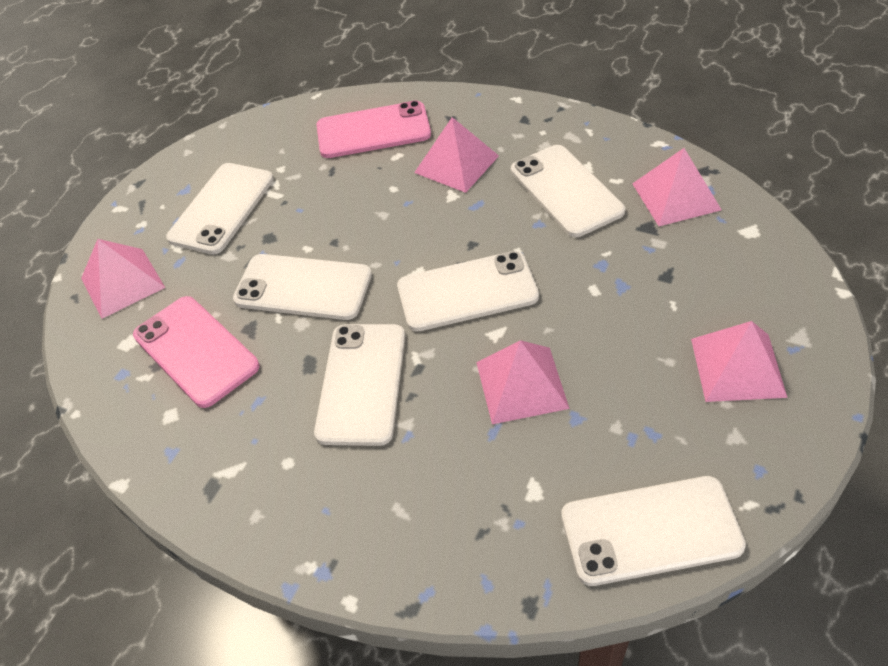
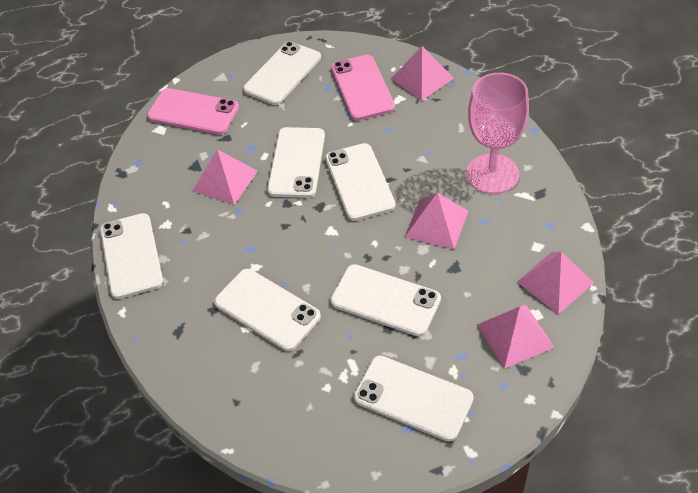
pink goblet: none = 0 -> [467,73,529,194] = 1
white phone: [166,163,274,254] [233,254,372,320] [314,324,405,446] [397,251,539,332] [511,145,625,237] [561,476,746,586] = 6 -> [100,213,163,299] [214,269,321,351] [243,41,321,105] [267,127,325,198] [325,143,395,221] [330,264,441,336] [354,356,474,441] = 7

